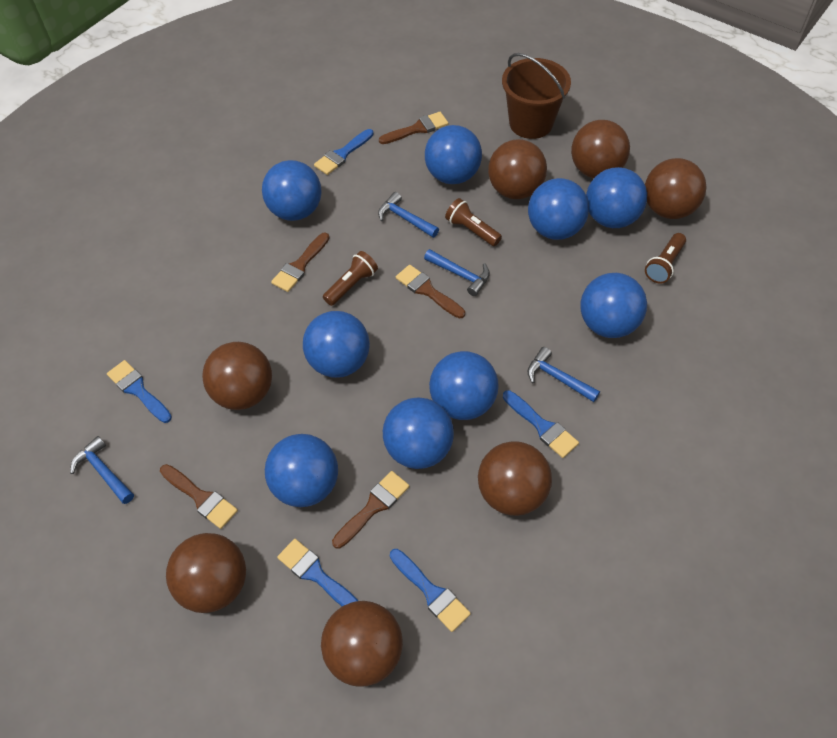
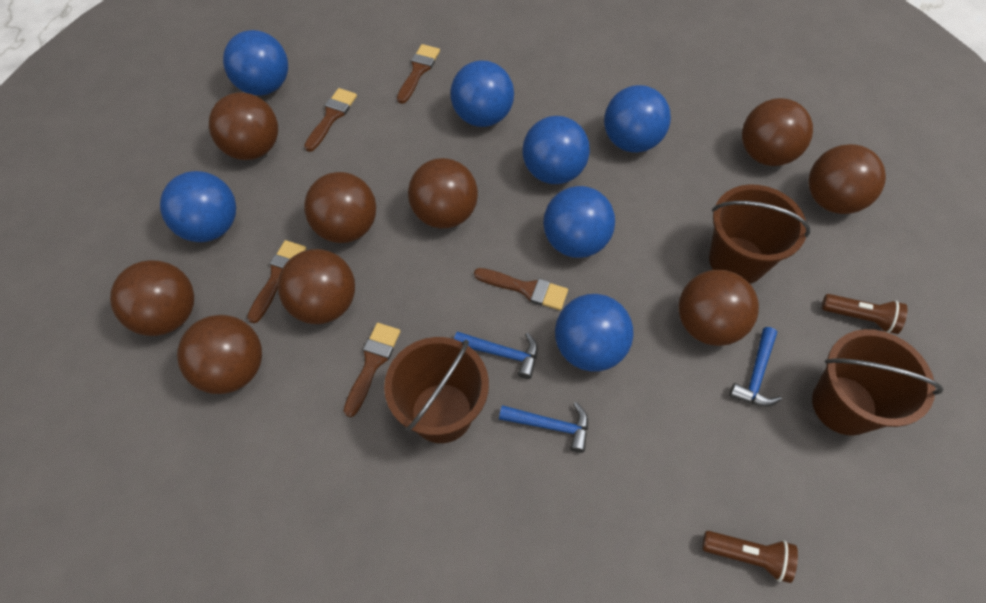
blue ball: [262,160,322,221] [265,434,338,507] [303,311,370,378] [383,398,454,469] [425,125,482,184] [429,351,499,420] [528,178,589,240] [581,273,647,338] [586,167,647,228] = 9 -> [160,171,236,242] [223,30,288,95] [451,60,514,127] [522,116,590,184] [543,186,615,258] [555,294,634,371] [604,85,671,153] = 7
blue brush: [107,360,172,423] [277,539,358,606] [314,129,374,175] [390,549,471,632] [503,390,579,458] = 5 -> none = 0
blue hammer: [70,436,134,504] [378,192,439,238] [424,249,490,296] [527,347,600,402] = 4 -> [454,332,538,379] [499,402,588,453] [729,327,782,407] = 3
brown ball: [166,533,246,613] [202,342,272,410] [321,601,403,687] [478,441,552,516] [488,139,547,199] [571,120,630,178] [645,158,707,219] = 7 -> [110,260,194,336] [177,315,262,394] [209,92,278,160] [278,249,355,324] [304,172,376,243] [408,158,478,229] [679,270,759,346] [742,98,813,166] [809,144,886,214] = 9
brown bucket: [502,53,571,139] = 1 -> [384,337,489,443] [709,184,811,284] [812,329,943,436] = 3
brown flashlight: [323,251,378,306] [445,198,502,246] [645,233,686,283] = 3 -> [702,531,798,583] [822,294,908,334] = 2

